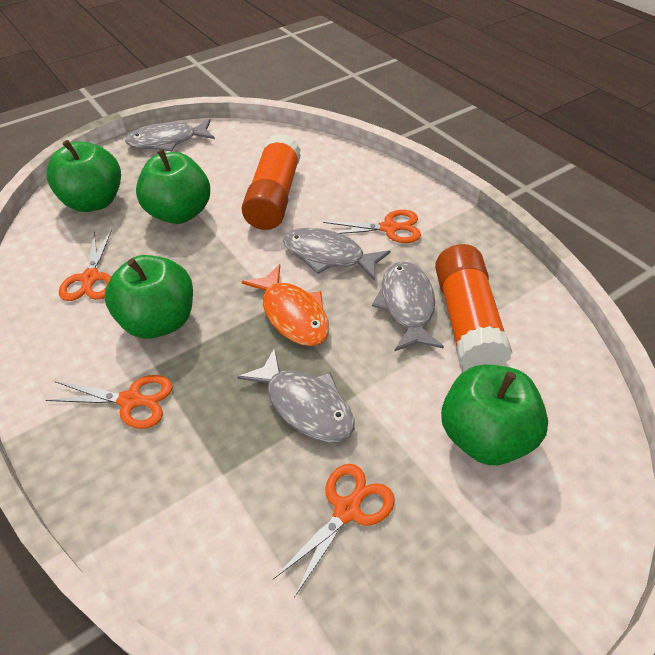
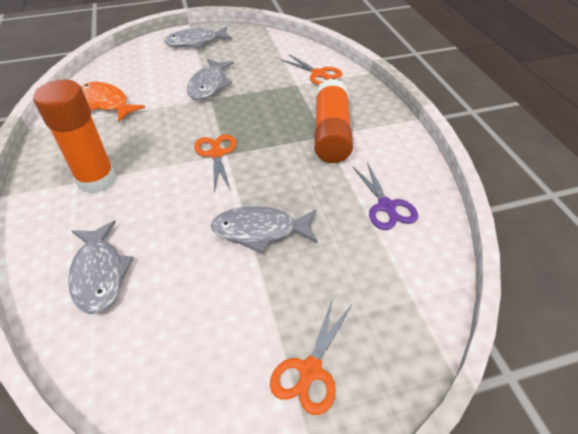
green apple: [46,140,121,212] [105,255,193,339] [136,149,210,224] [441,365,548,465] = 4 -> none = 0
orange scissors: [46,375,173,429] [59,229,112,301] [273,464,395,598] [323,210,421,243] = 4 -> [194,134,236,192] [270,298,352,415] [282,55,343,85] = 3
purple scissors: none = 0 -> [353,162,418,230] = 1

